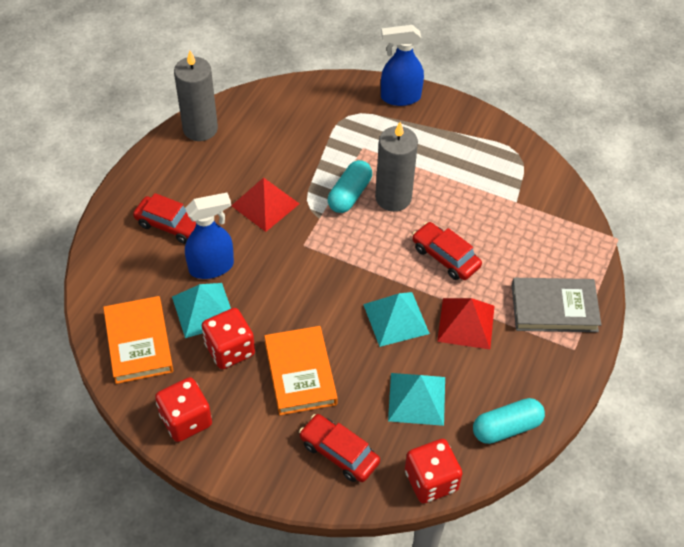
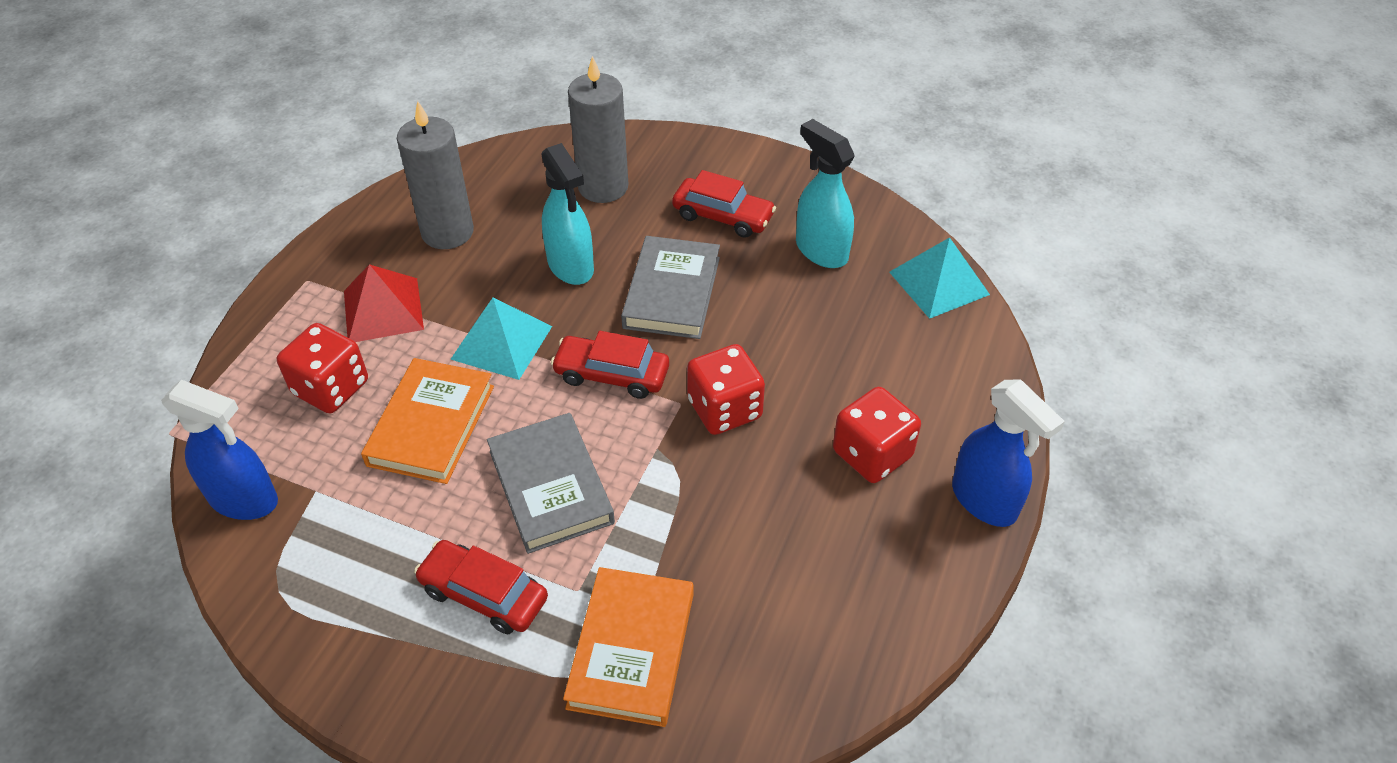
grey book: [512,278,601,332] = 1 -> [487,413,615,554] [621,236,720,339] = 2
red pyramid: [231,177,299,232] [437,298,495,349] = 2 -> [344,264,424,342] = 1
turquoise capsule: [328,160,372,213] [473,398,545,444] = 2 -> none = 0
turquoise pyramid: [172,283,231,338] [363,292,430,347] [388,373,445,426] = 3 -> [450,298,552,380] [889,237,990,319] = 2
turquoise spray bottle: none = 0 -> [541,143,594,285] [796,119,854,268] = 2

